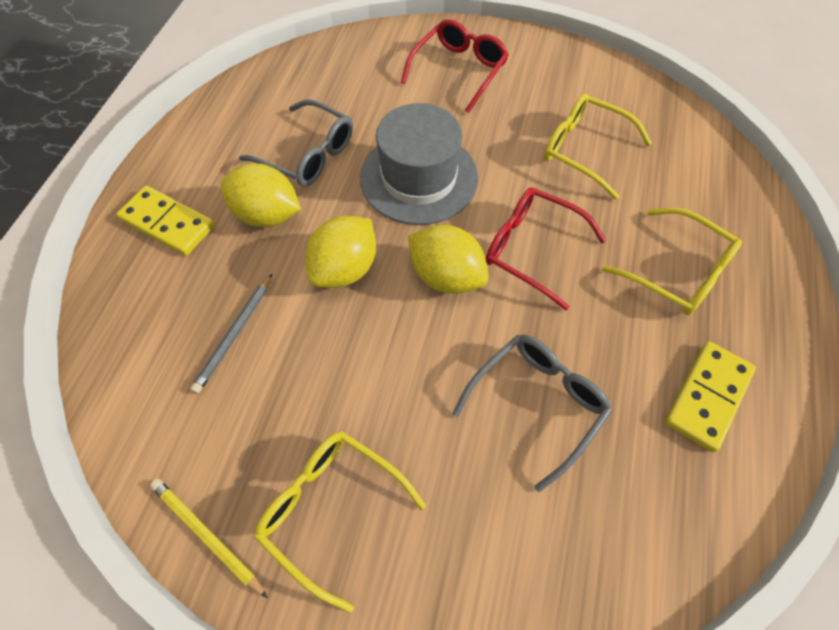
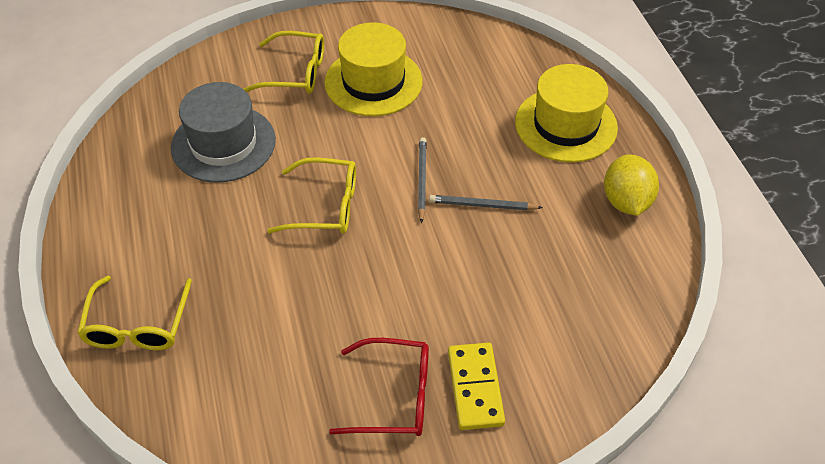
grey glasses: [239,100,353,187] [452,335,612,492] = 2 -> none = 0
grey pencil: [190,274,272,394] = 1 -> [418,137,427,223] [429,195,543,210] = 2
red glasses: [401,19,509,113] [485,187,606,310] = 2 -> [329,338,429,436] = 1
yellow domino: [116,186,215,256] [665,341,756,452] = 2 -> [448,343,505,430] = 1
yellow hat: none = 0 -> [324,22,423,116] [515,64,618,162] = 2
yellow lemon: [221,163,301,227] [305,216,376,288] [408,225,489,294] = 3 -> [604,154,659,216] = 1
yellow pencil: [150,479,268,598] = 1 -> none = 0

